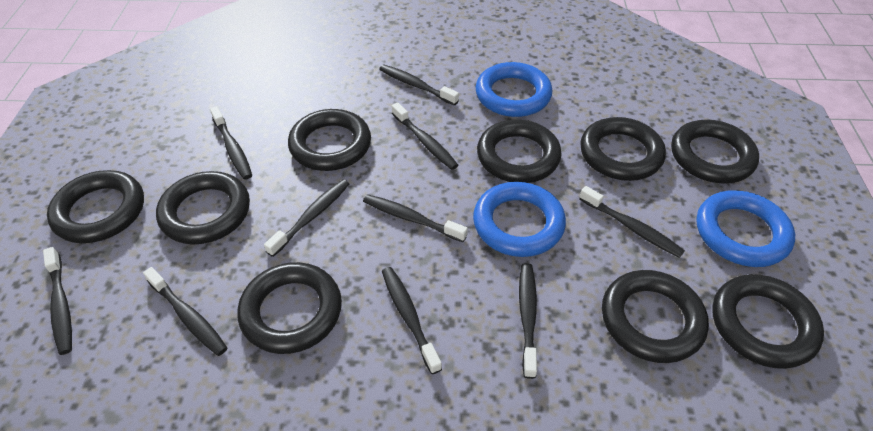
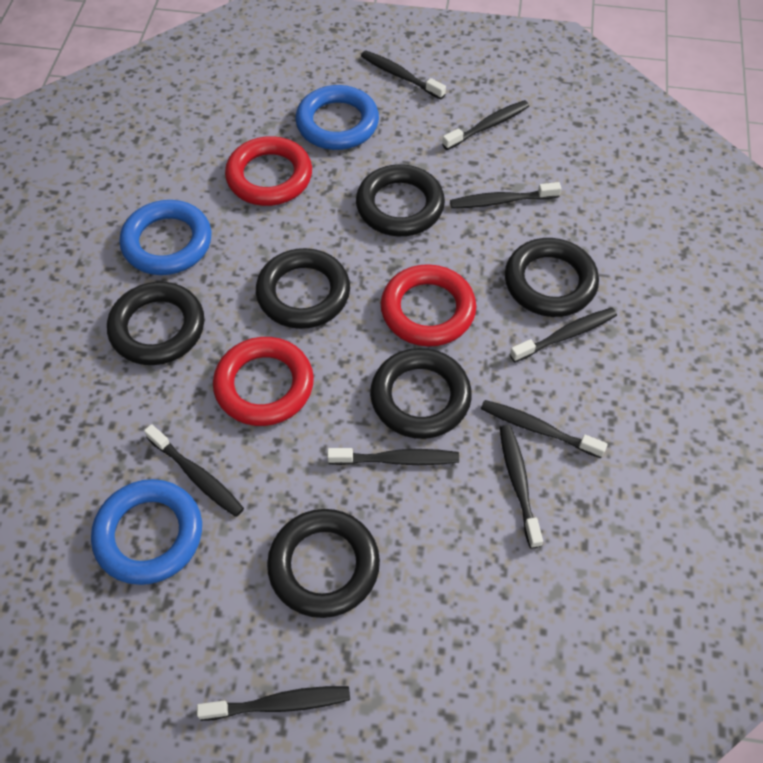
black ring: [47,170,144,243] [156,171,250,244] [237,262,342,354] [288,109,371,171] [477,119,561,183] [580,117,666,181] [602,270,709,363] [671,120,759,184] [712,274,824,369] = 9 -> [107,282,204,365] [256,248,350,329] [267,509,380,618] [356,164,445,236] [370,348,472,439] [505,238,599,317] = 6
black toothbrush: [43,247,72,355] [143,267,227,356] [210,106,252,180] [264,179,349,257] [363,194,468,242] [379,65,459,105] [382,267,442,374] [391,102,458,170] [519,263,537,379] [579,186,685,258] = 10 -> [144,424,244,517] [197,686,350,721] [327,448,459,465] [361,50,446,100] [442,100,529,150] [450,182,561,208] [481,400,608,458] [500,425,543,548] [510,308,617,362] = 9
red ring: none = 0 -> [213,337,314,426] [225,136,312,206] [381,264,476,347] = 3

